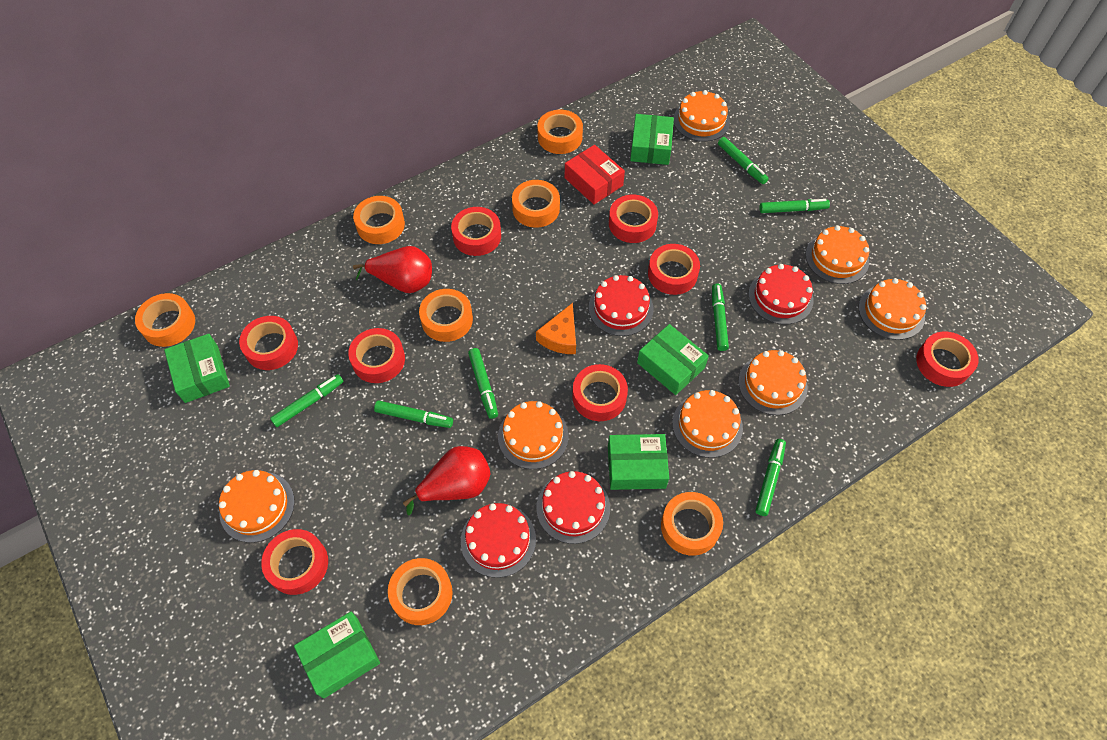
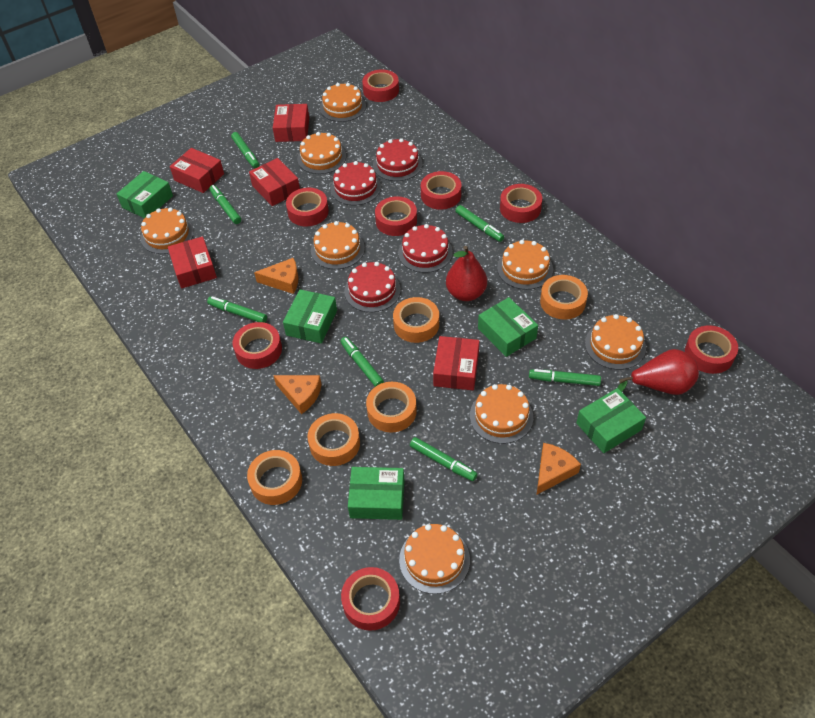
orange cake: [219,470,295,543] [498,401,569,469] [672,390,743,458] [674,90,730,142] [739,350,808,415] [806,225,869,284] [859,278,926,340] = 7 -> [141,207,194,254] [297,132,346,174] [311,221,365,269] [320,83,366,122] [399,524,470,594] [470,384,533,444] [497,240,553,290] [585,314,646,370] = 8
orange cheese: [536,303,576,354] = 1 -> [254,258,298,294] [273,375,322,414] [537,443,581,494] = 3
orange tape: [135,293,195,347] [353,196,405,244] [388,558,453,625] [419,289,473,342] [512,180,560,228] [538,110,583,154] [661,492,723,556] = 7 -> [247,450,302,505] [307,413,360,466] [366,382,417,432] [393,297,439,343] [540,275,588,319] = 5
red box: [565,145,625,205] = 1 -> [168,236,217,289] [170,148,224,193] [249,158,300,206] [273,104,309,142] [433,336,479,390] = 5

